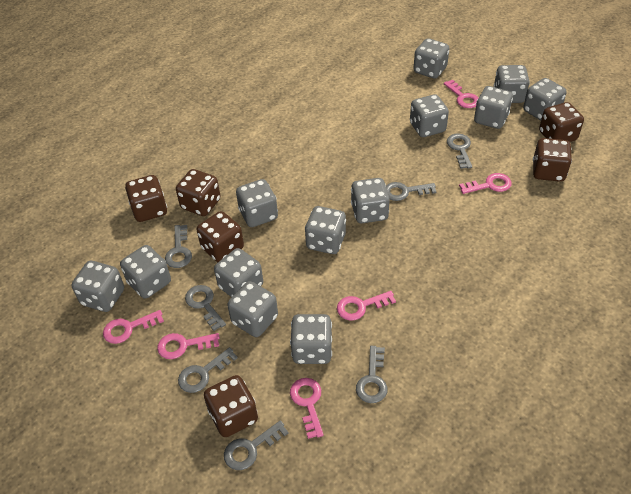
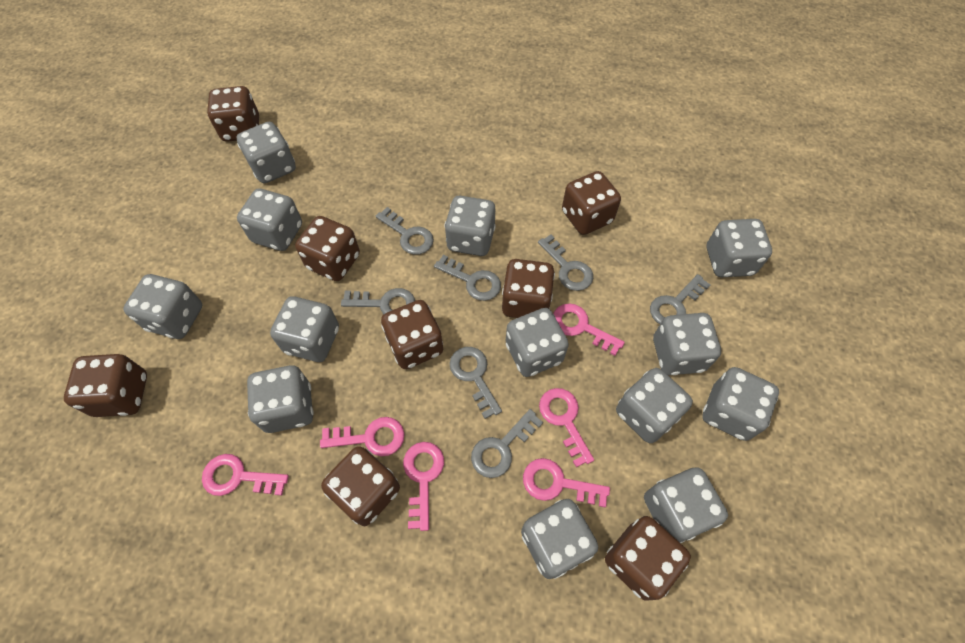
brown dice: [125,175,167,222] [176,169,221,216] [197,211,244,262] [204,375,258,437] [533,138,572,182] [539,102,584,142] = 6 -> [64,354,147,417] [207,86,259,142] [295,216,360,281] [321,446,400,526] [381,300,443,369] [502,259,555,318] [562,171,621,235] [605,516,691,601] = 8

